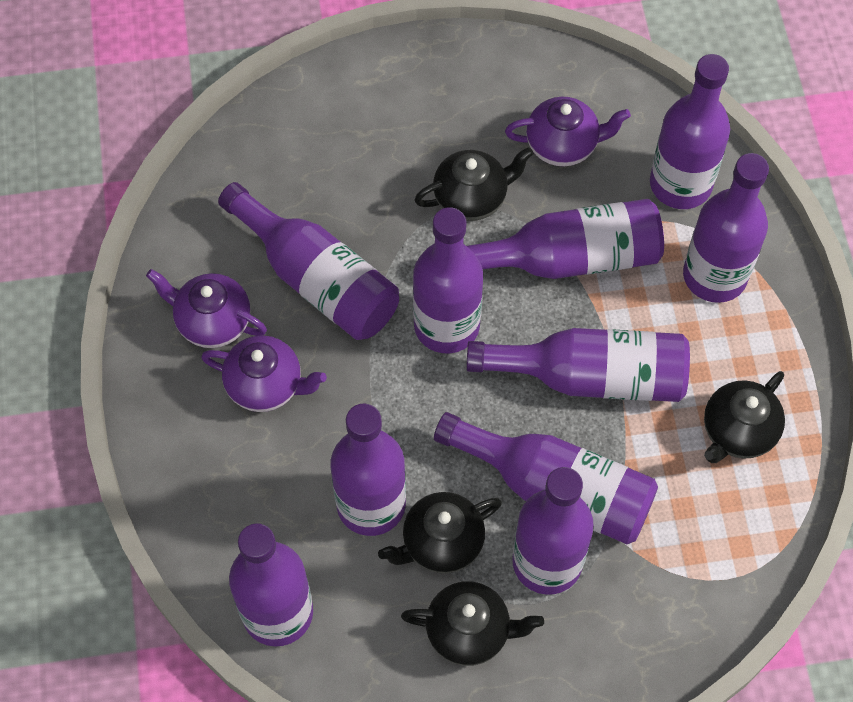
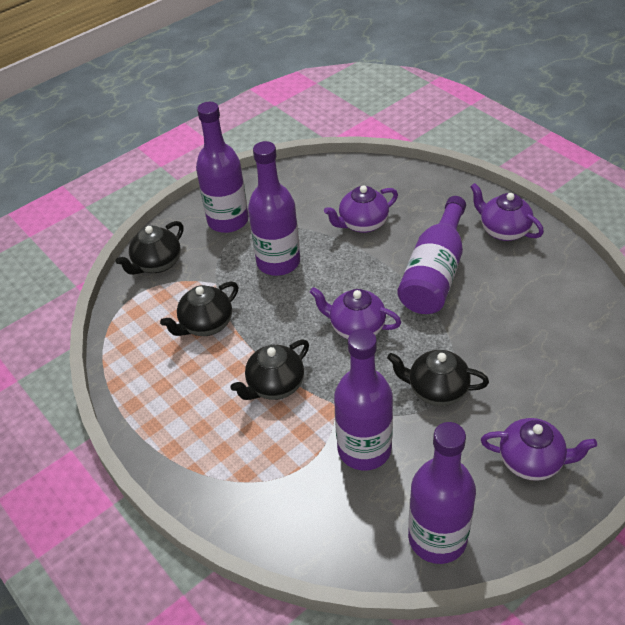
purple bottle: [218,182,399,340] [229,523,313,647] [331,403,406,536] [413,207,483,353] [434,412,658,544] [466,328,690,402] [467,199,664,279] [512,467,594,595] [650,54,730,209] [683,153,769,303] = 10 -> [196,102,249,233] [248,141,300,276] [334,329,393,470] [397,196,466,314] [408,422,476,564] = 5
purple teapot: [146,269,267,348] [201,335,327,412] [505,97,631,166] = 3 -> [310,287,401,339] [324,185,398,233] [470,183,544,241] [481,418,597,481] = 4

